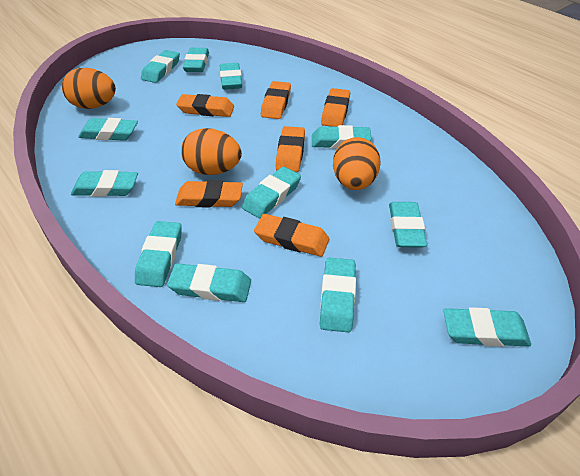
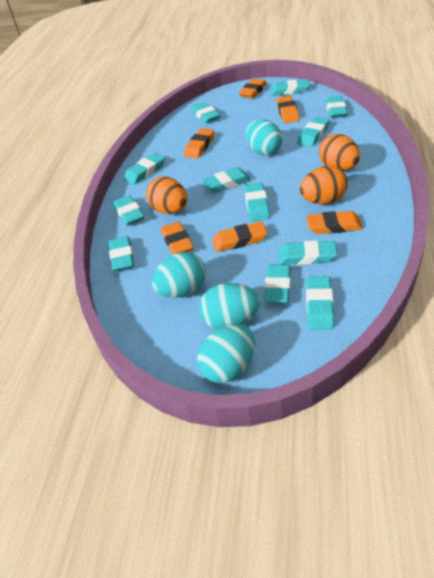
turquoise egg: none = 0 -> [152,252,206,298] [197,324,255,383] [199,283,260,329] [246,119,283,155] = 4

